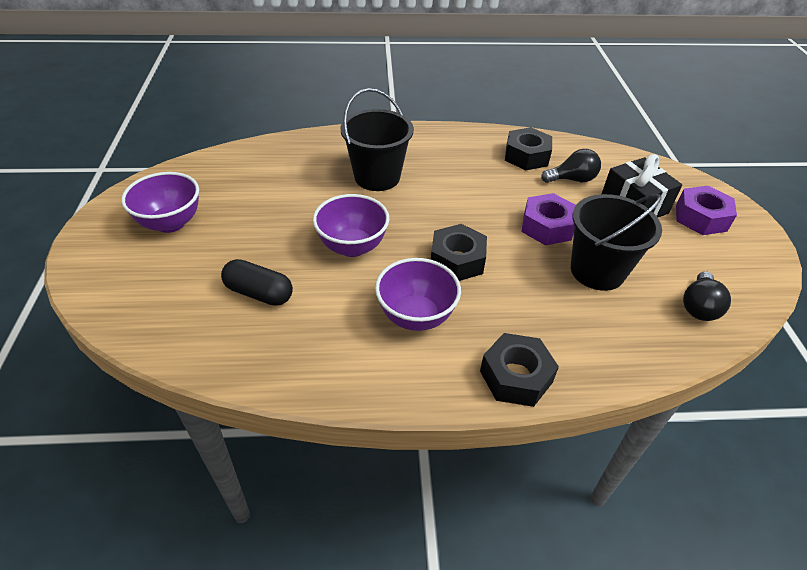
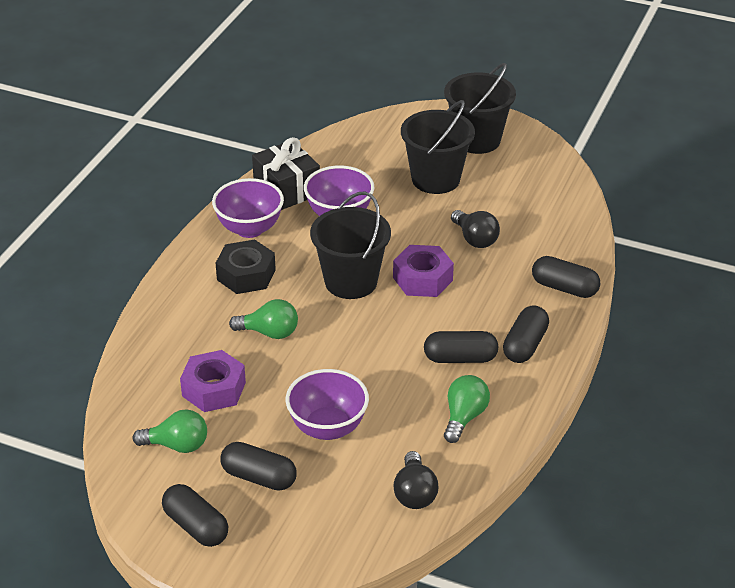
black bucket: [340,88,414,191] [571,194,662,291] = 2 -> [310,191,391,299] [401,100,475,194] [444,63,516,154] = 3
black capsule: [221,259,293,306] = 1 -> [162,484,228,547] [220,442,297,491] [424,331,498,363] [503,305,549,363] [532,256,600,298] = 5
black nut: [431,224,487,281] [480,333,559,407] [505,127,552,170] = 3 -> [216,239,276,294] = 1
green light bulb: none = 0 -> [133,410,207,453] [229,299,298,339] [444,375,490,443] = 3

